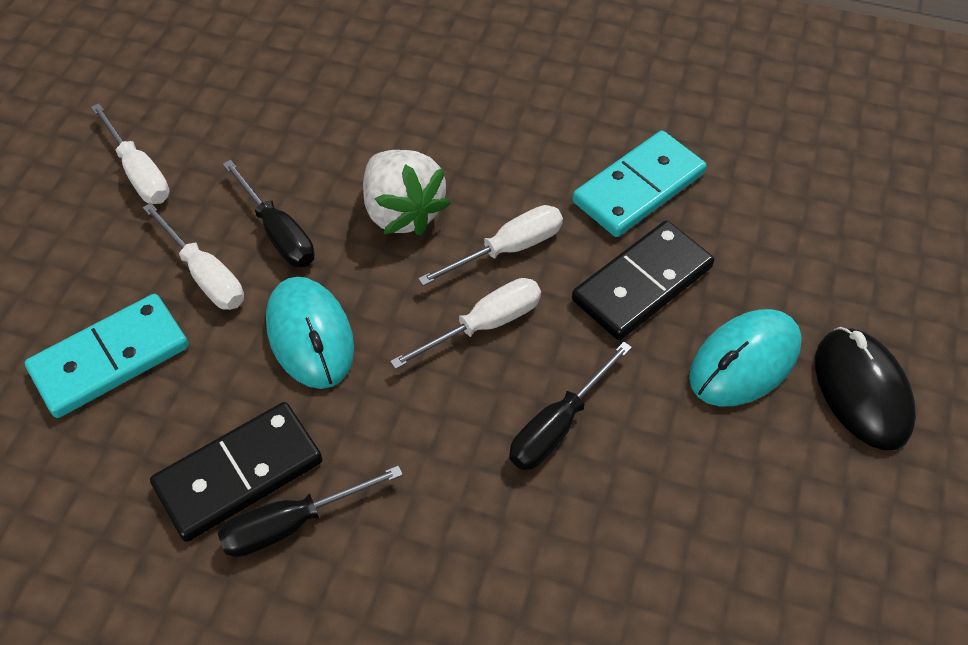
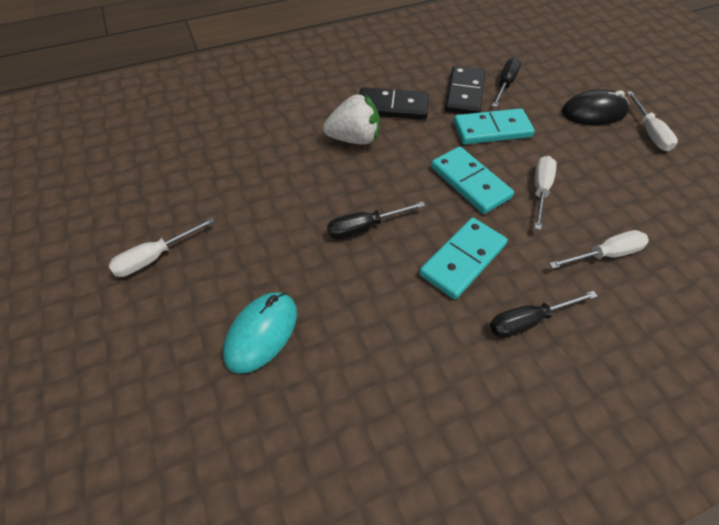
turquoise domino: [24,294,189,418] [573,131,706,237] = 2 -> [419,217,508,299] [431,147,514,214] [453,108,535,144] = 3
turquoise mouse: [266,277,354,389] [689,309,802,406] = 2 -> [223,292,297,374] = 1

